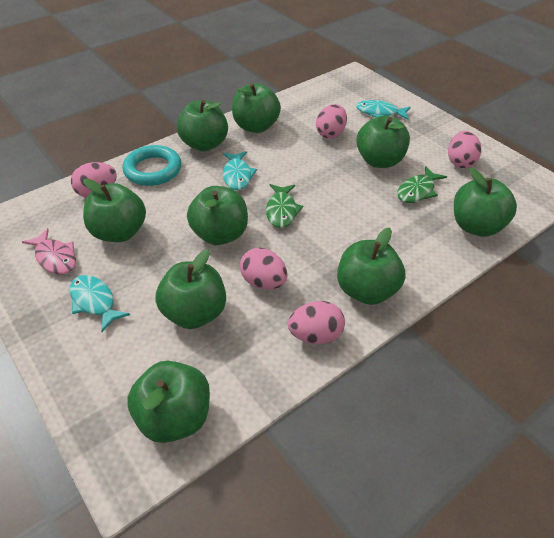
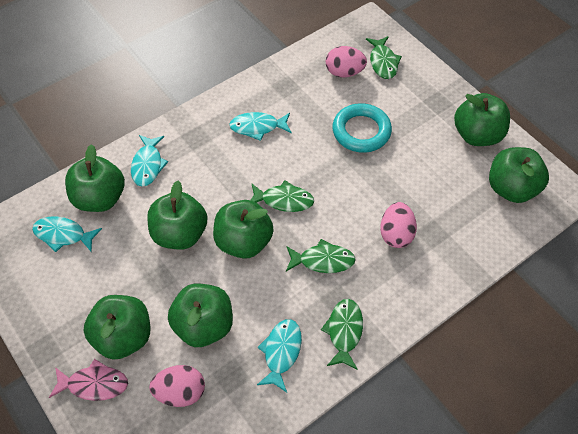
green apple: [83,179,146,242] [128,361,210,443] [155,250,226,329] [177,100,228,151] [187,186,248,245] [232,83,281,133] [337,228,405,305] [356,115,410,168] [454,168,517,237] = 9 -> [65,144,125,212] [84,295,150,360] [147,181,208,250] [168,284,233,347] [213,200,274,259] [454,93,510,146] [489,147,549,203] = 7
green fish: [266,184,303,228] [397,166,447,203] = 2 -> [251,180,314,212] [286,239,356,273] [321,299,363,370] [366,36,402,79] = 4
pink egg: [71,162,117,198] [240,248,288,290] [288,301,345,344] [316,104,347,139] [448,131,481,168] = 5 -> [149,365,205,407] [326,46,367,77] [380,202,417,248] = 3
turquoise fish: [70,275,130,332] [223,151,257,190] [356,100,411,120] = 3 -> [32,216,102,252] [131,135,168,187] [229,112,292,141] [257,319,302,392] = 4

